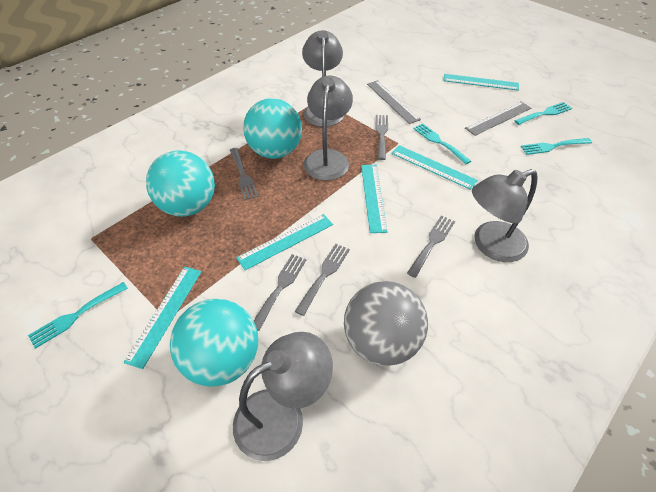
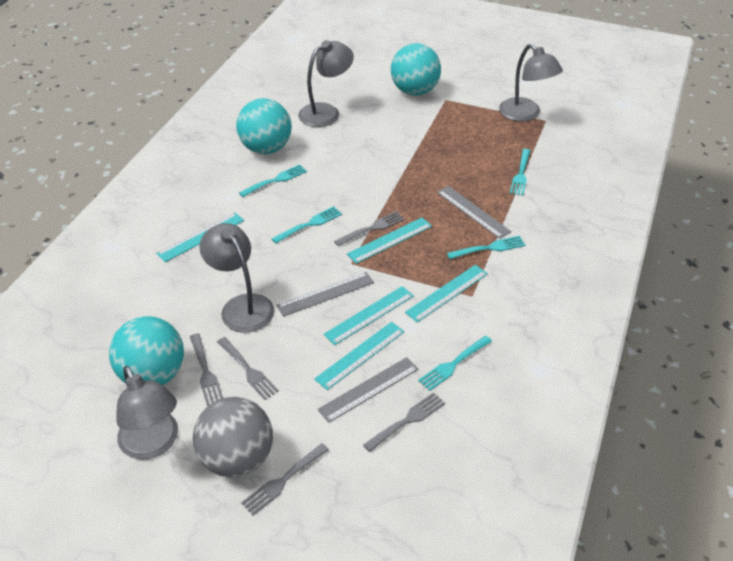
grey ruler: [367,80,421,124] [465,101,531,136] = 2 -> [276,272,374,317] [317,357,418,423] [437,186,511,239] = 3
turquoise fork: [28,282,128,349] [413,123,471,164] [514,102,572,125] [521,138,592,155] = 4 -> [239,164,307,197] [272,206,342,243] [418,336,492,391] [447,236,525,259] [510,149,531,196] = 5

